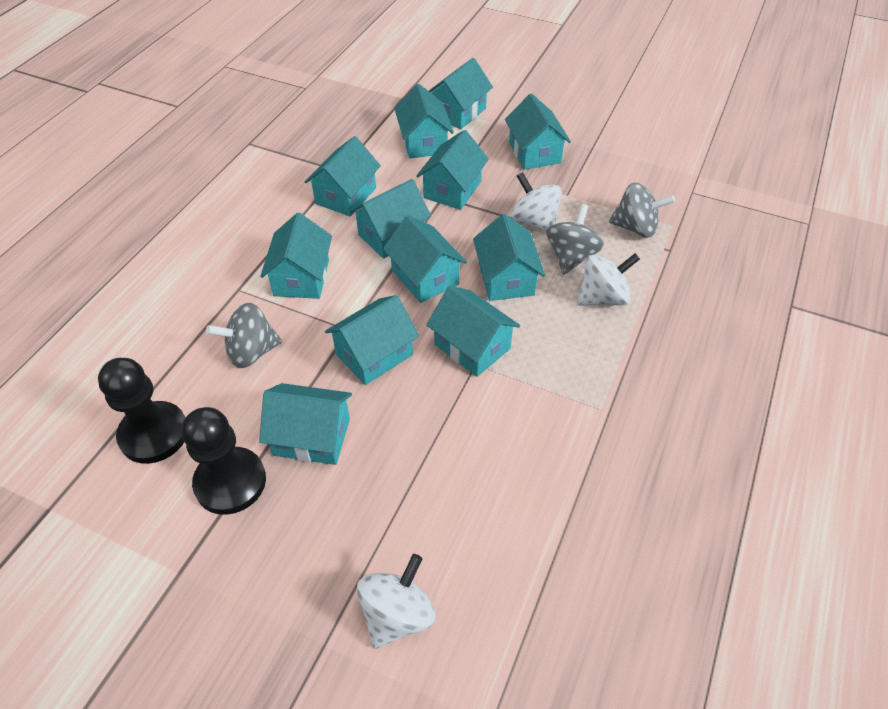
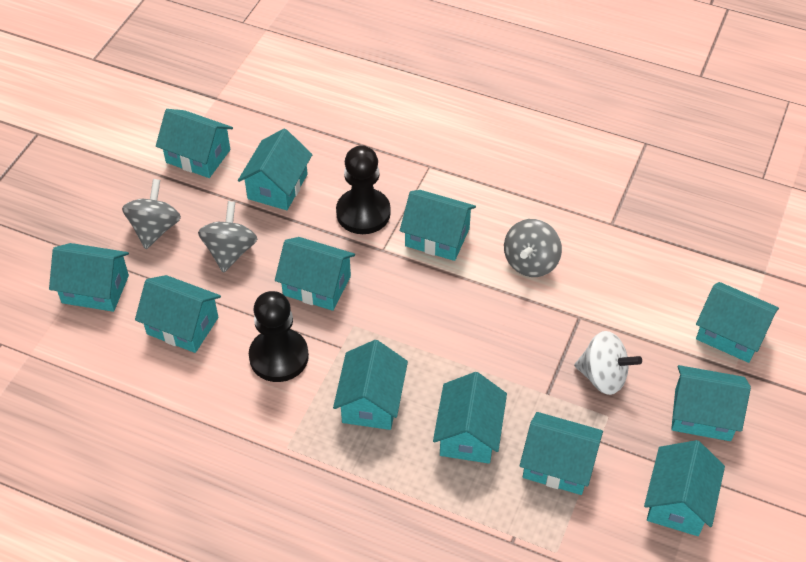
white spinning top: [357,554,436,649] [511,172,562,231] [577,253,640,306] = 3 -> [574,331,642,395] = 1

